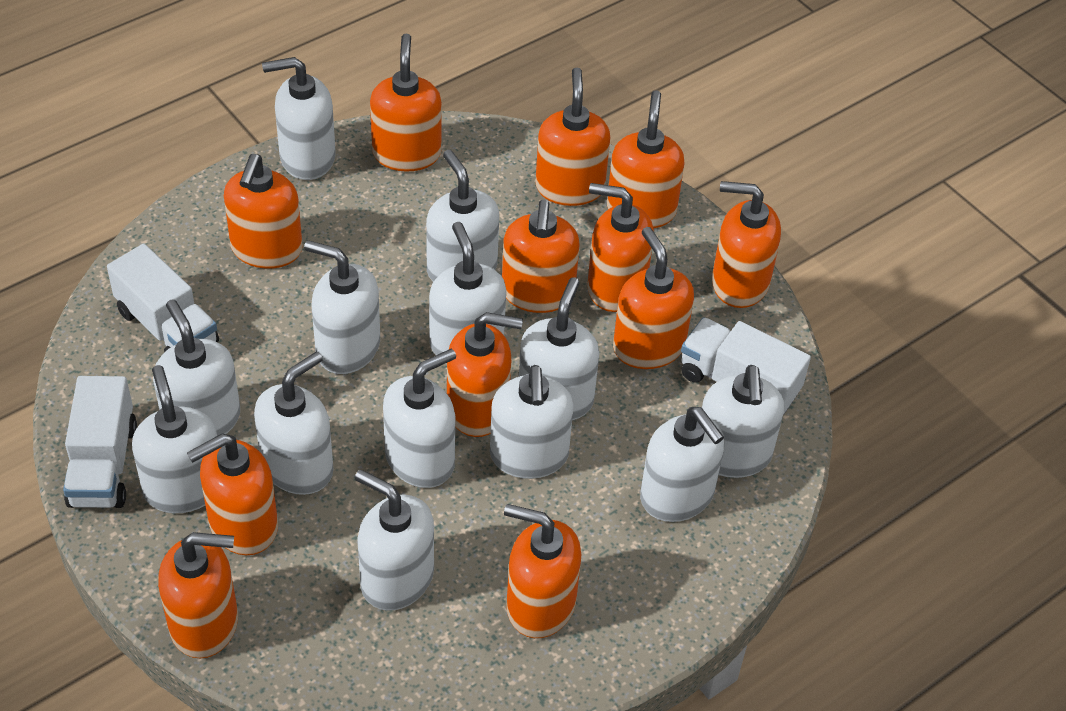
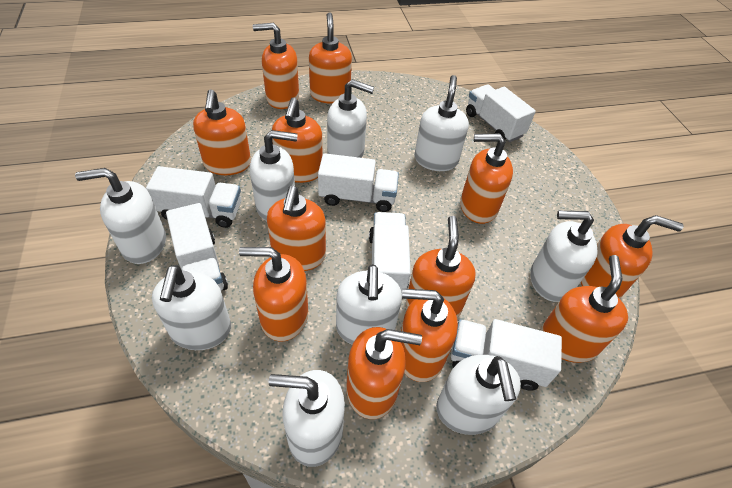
white soap dispenser: [132,365,217,513] [153,299,240,436] [254,352,333,495] [262,57,336,180] [304,240,380,374] [355,470,434,611] [383,349,456,488] [426,150,499,282] [429,222,506,355] [490,365,574,479] [519,277,599,420] [640,407,724,522] [702,365,784,478] = 13 -> [75,168,166,264] [152,265,231,350] [250,130,298,221] [269,370,345,467] [327,79,374,158] [336,264,402,345] [415,75,469,171] [436,355,521,435] [530,211,598,302] = 9
white truck: [63,376,137,508] [107,244,219,353] [681,317,811,415] = 3 -> [146,166,241,228] [166,203,228,290] [318,153,399,212] [369,212,411,293] [451,319,562,390] [466,84,536,142] = 6

